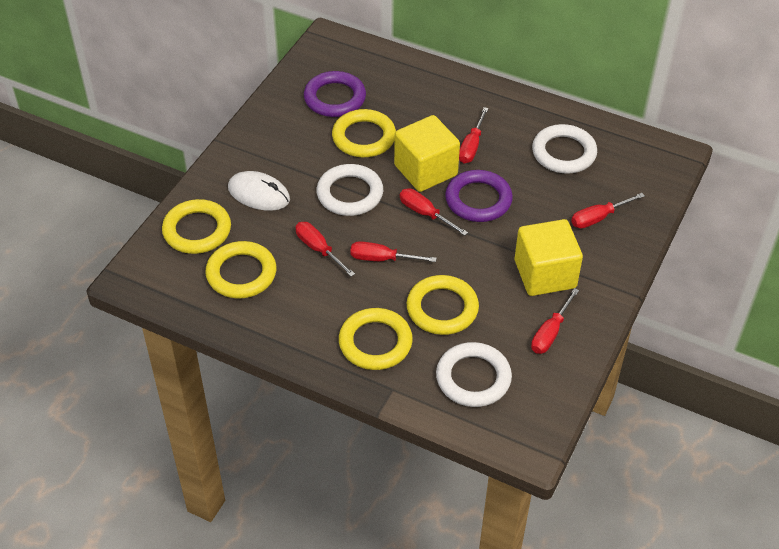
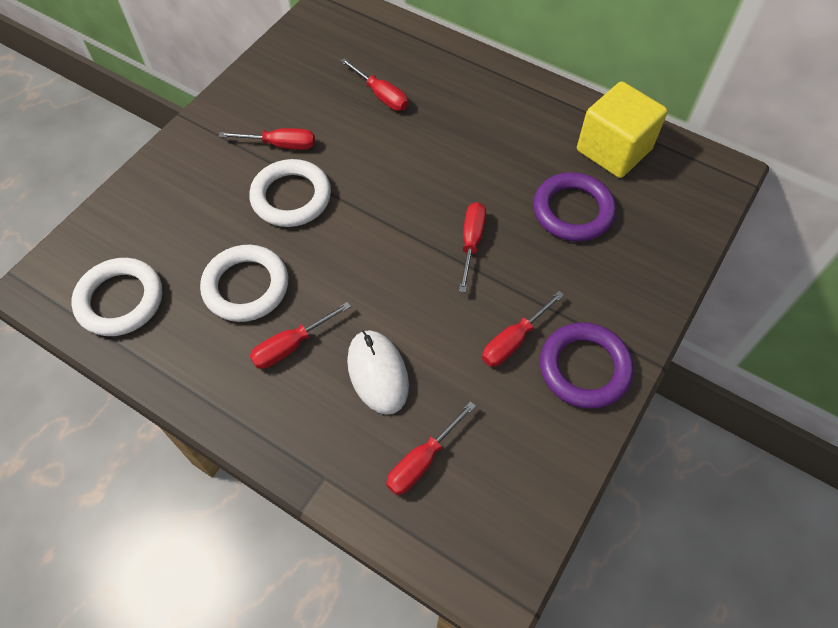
yellow cube: [394,115,460,192] [515,219,583,296] = 2 -> [577,81,668,178] = 1
yellow ring: [162,199,231,254] [205,241,276,298] [332,109,396,157] [339,308,413,370] [407,275,479,335] = 5 -> none = 0

